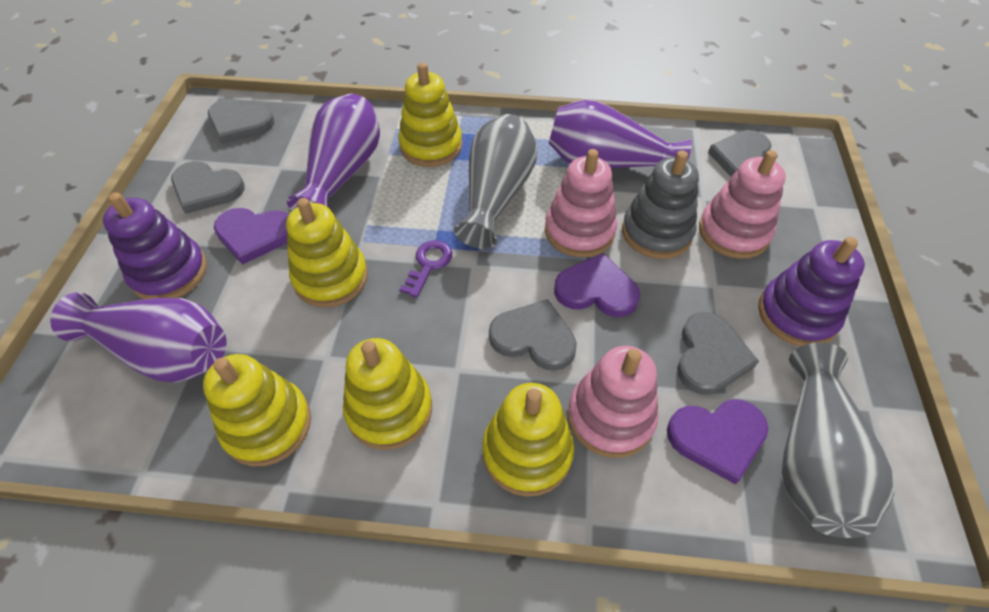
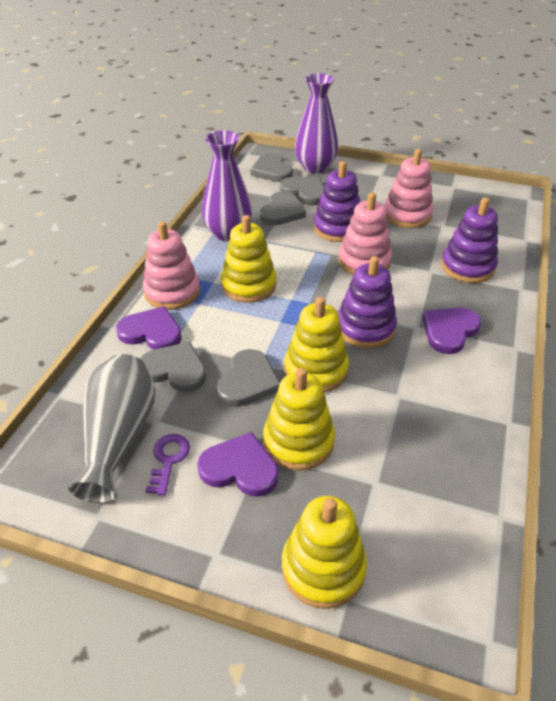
grey stacking toy: [622,150,699,259] = 1 -> none = 0
grey vase: [454,114,537,249] [782,342,894,538] = 2 -> [68,354,155,503] = 1
purple stacking toy: [103,192,207,299] [758,237,865,346] = 2 -> [313,161,360,242] [338,256,397,348] [441,197,498,283] = 3
purple vase: [50,292,227,383] [287,94,380,211] [549,100,692,168] = 3 -> [202,130,252,242] [295,73,338,173] = 2
yellow stacking toy: [203,354,311,466] [286,198,368,308] [343,338,432,450] [398,62,462,167] [482,383,574,497] = 5 -> [221,215,277,303] [263,368,335,471] [282,496,367,609] [284,297,349,393] = 4

